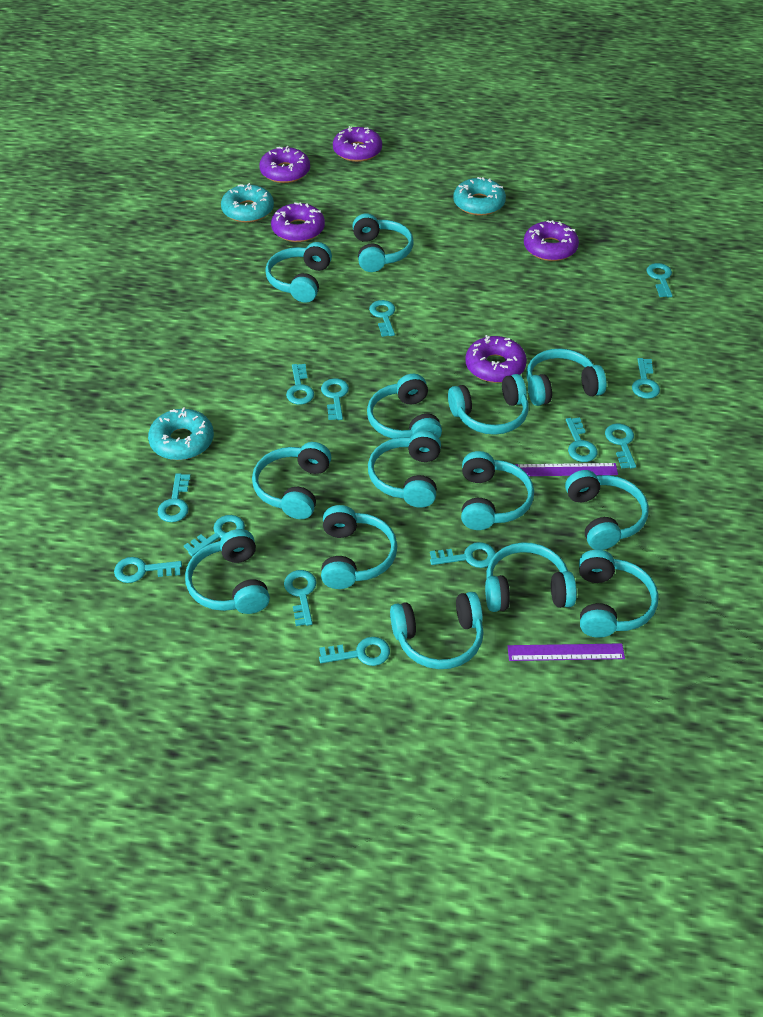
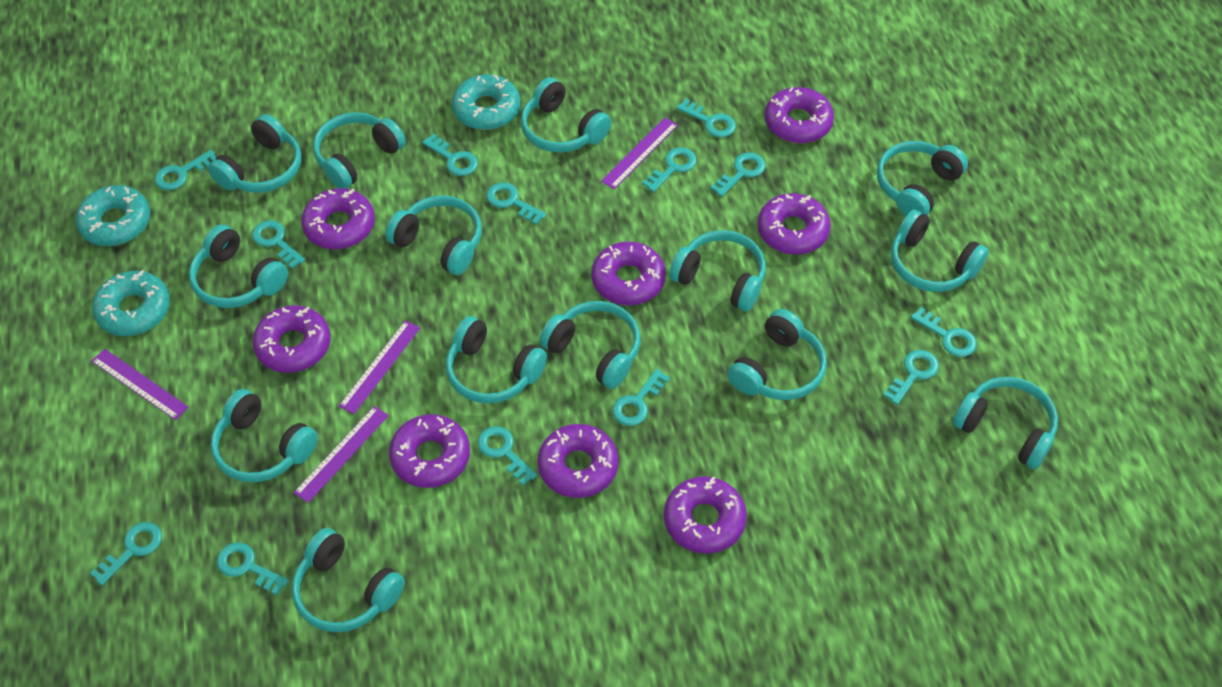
purple donut: [259,146,310,183] [271,202,325,242] [333,126,382,162] [465,335,527,383] [524,220,579,261] = 5 -> [253,305,330,373] [301,188,375,249] [389,414,470,488] [538,424,618,498] [591,241,666,305] [664,476,747,554] [757,193,831,255] [765,87,834,143] = 8
purple ruler: [508,643,625,661] [515,463,618,476] = 2 -> [92,349,189,420] [294,406,389,503] [339,320,420,414] [601,118,678,189] = 4

